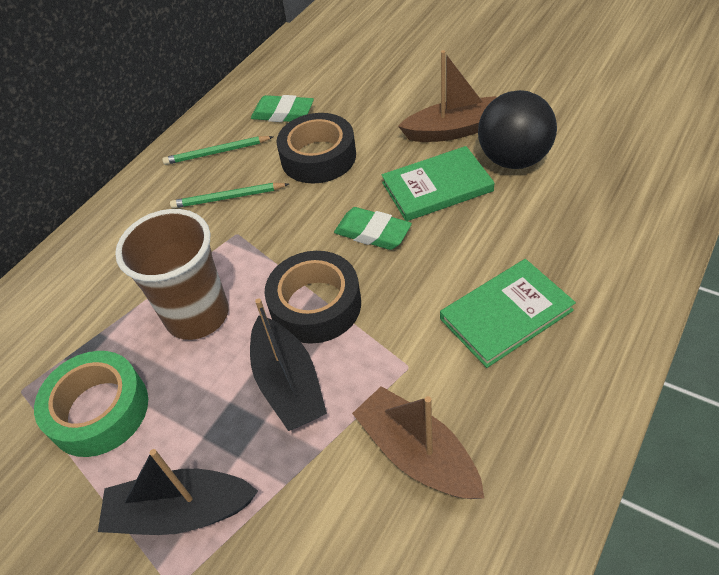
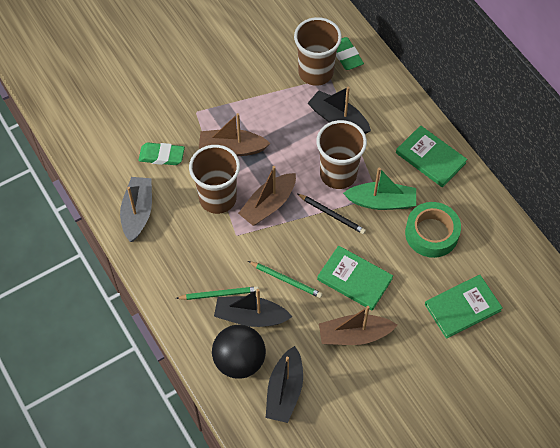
black boat: [98,449,258,535] [250,298,327,431] = 2 -> [214,289,292,327] [266,346,303,423] [308,86,371,134] = 3
black pencil: none = 0 -> [298,194,366,234] = 1
black tape: [265,251,361,344] [276,113,356,183] = 2 -> none = 0
brown boat: [352,386,484,499] [398,50,497,142] = 2 -> [199,113,271,156] [238,166,296,226] [319,306,397,345] = 3
brown cup: [115,209,229,340] = 1 -> [189,145,240,214] [294,17,342,86] [316,120,367,189] = 3
green boat: none = 0 -> [343,168,416,210] = 1
green book: [382,146,494,221] [440,259,576,368] = 2 -> [317,245,393,311] [396,125,467,188] [425,275,503,339] = 3
grey boat: none = 0 -> [120,177,152,242] = 1

